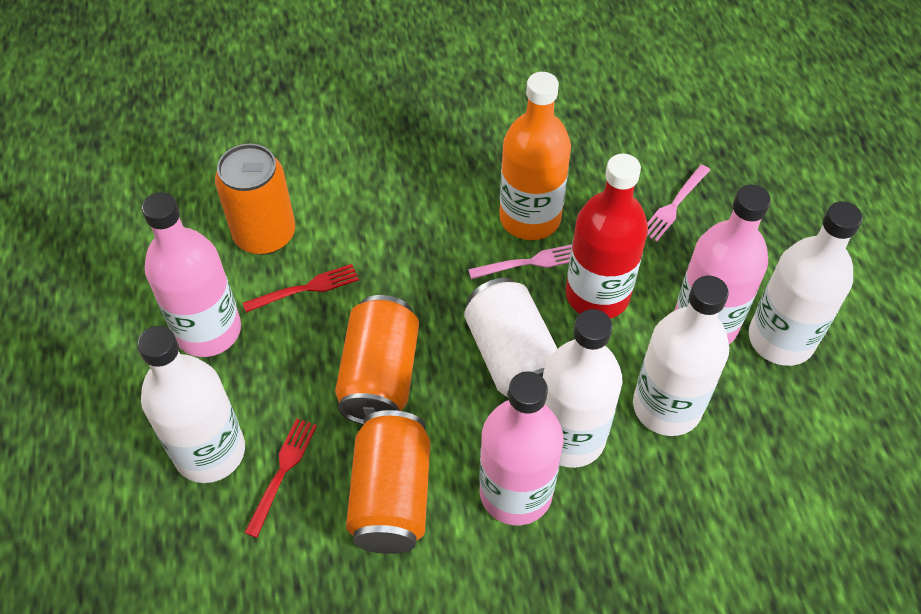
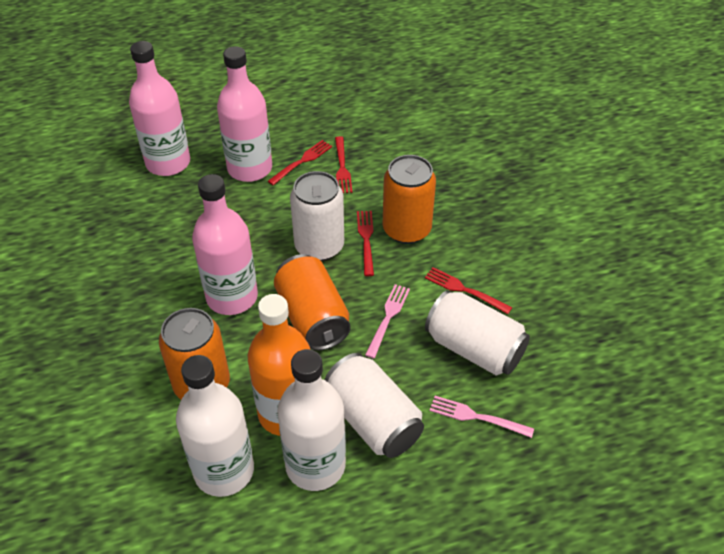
red bottle: [565,154,648,318] = 1 -> none = 0
red fork: [243,264,359,313] [244,418,317,538] = 2 -> [268,140,332,185] [335,136,352,193] [357,211,374,276] [425,267,512,314] = 4
white bottle: [137,326,245,483] [543,309,622,468] [633,276,729,436] [749,201,863,366] = 4 -> [176,355,254,497] [277,349,346,491] = 2
white can: [464,278,558,400] = 1 -> [290,171,344,261] [324,353,424,458] [425,290,530,375] = 3

